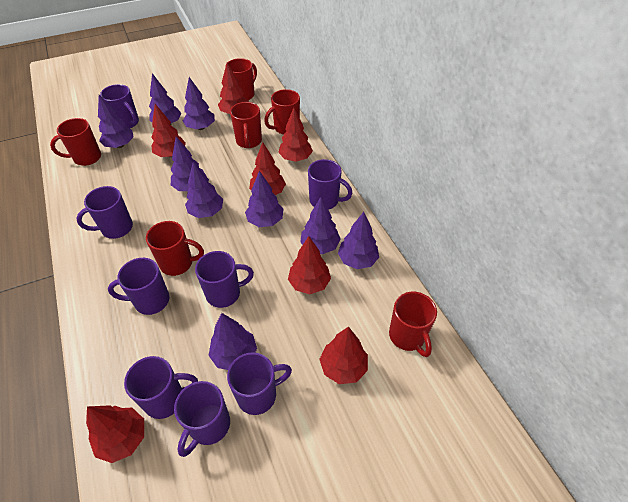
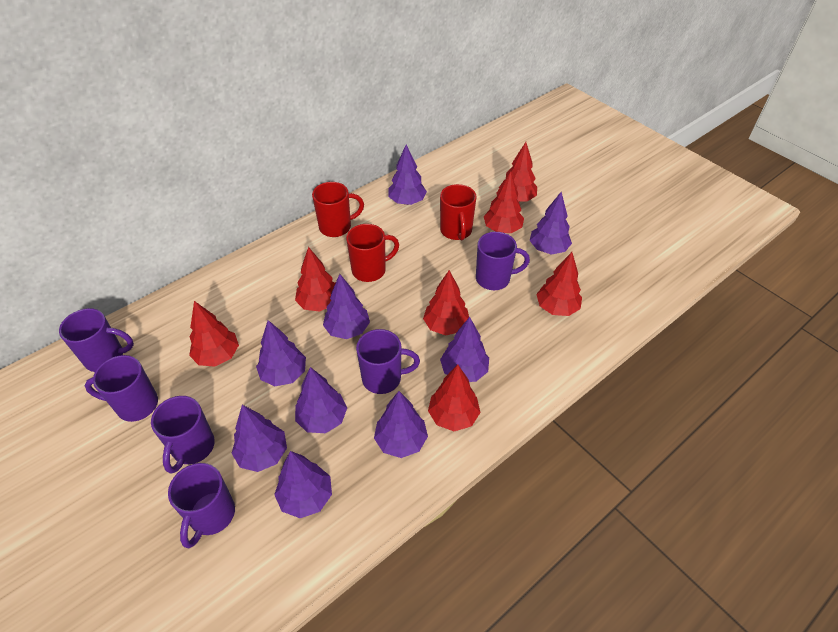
purple mug: [76,186,133,239] [100,84,139,129] [108,258,169,315] [124,356,198,419] [174,381,230,457] [195,251,254,308] [227,352,292,415] [308,159,353,210] = 8 -> [59,308,134,372] [84,355,158,422] [151,396,215,474] [168,463,235,548] [356,329,420,394] [476,232,530,290] = 6
red mug: [50,118,101,166] [146,221,204,276] [225,58,257,100] [230,102,262,148] [264,89,300,135] [389,292,437,357] = 6 -> [312,182,364,237] [346,224,399,282] [440,184,476,241] = 3

